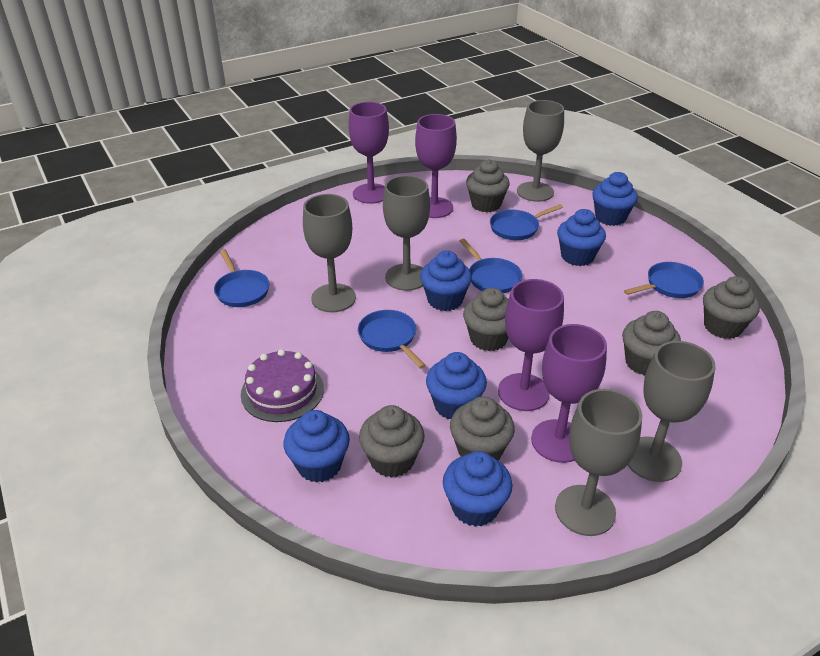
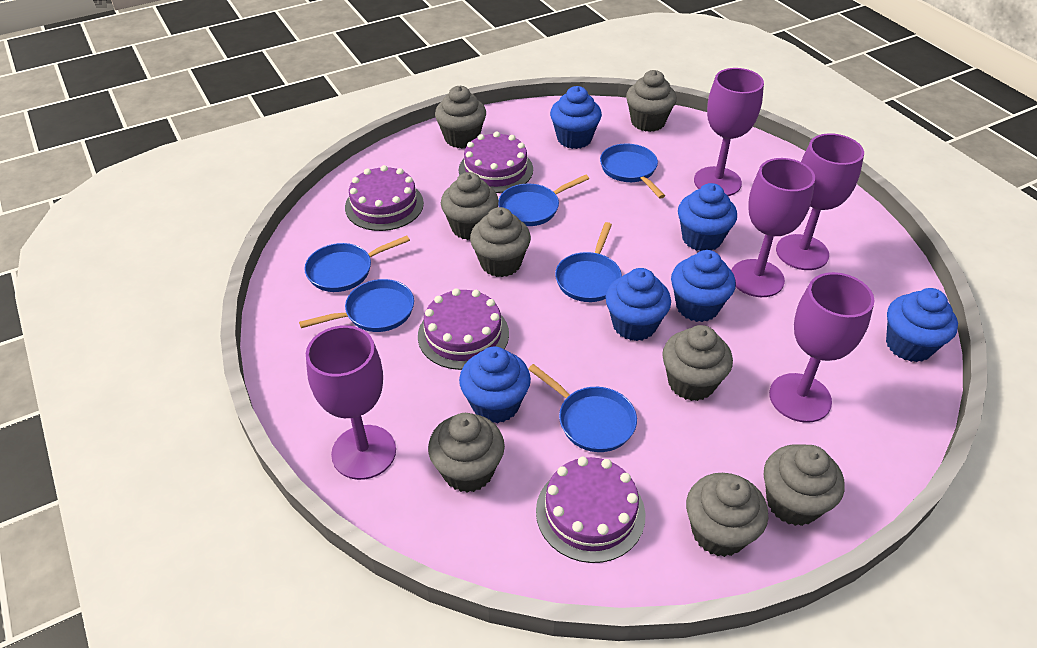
blue pan: [214,249,269,307] [358,310,426,369] [460,239,522,293] [490,204,563,240] [624,262,704,298] = 5 -> [299,279,414,332] [304,236,410,292] [498,175,589,226] [528,364,637,452] [555,222,622,302] [600,144,665,199] = 6
grey cupcake: [359,405,425,478] [450,396,515,460] [463,288,509,351] [466,159,510,212] [622,311,681,376] [703,276,760,339] = 6 -> [428,413,505,493] [435,86,486,148] [441,172,499,240] [470,207,531,277] [626,70,677,132] [662,325,733,401] [686,473,768,557] [764,444,844,526] = 8
grey goblet: [303,194,356,312] [383,175,430,291] [517,100,564,202] [555,389,642,536] [628,341,715,482] = 5 -> none = 0
purple cake: [241,349,324,422] = 1 -> [345,165,424,231] [418,288,509,370] [459,132,533,193] [536,457,645,563] = 4
purple goblet: [348,102,389,204] [415,114,457,218] [498,279,564,411] [531,324,607,463] = 4 -> [306,325,396,480] [694,68,764,196] [731,158,815,297] [769,272,875,423] [776,133,864,270] = 5

